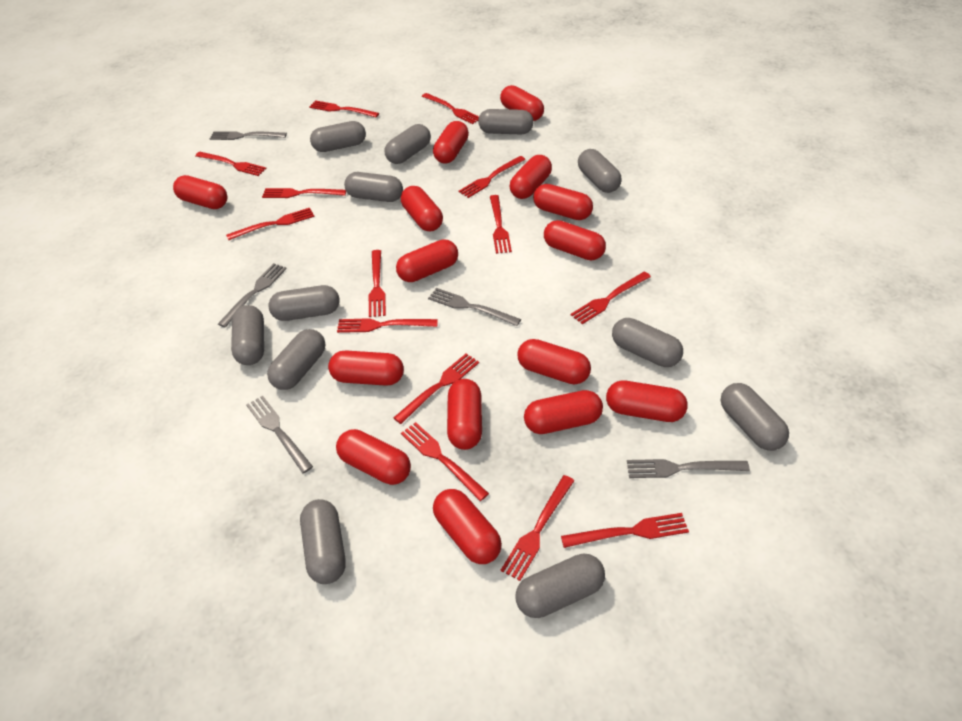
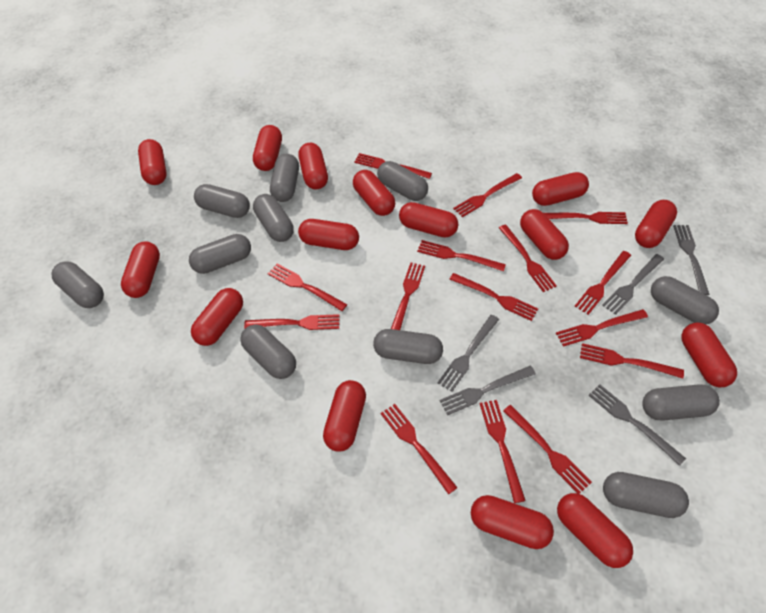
grey capsule: [231,305,264,365] [267,329,325,390] [268,285,339,321] [300,499,346,584] [310,121,366,152] [344,172,403,202] [385,124,431,164] [478,109,534,134] [516,554,605,618] [578,149,622,193] [612,318,683,367] [721,383,789,451] = 12 -> [52,261,104,308] [189,234,251,274] [194,184,250,218] [240,324,296,379] [253,194,294,242] [270,154,299,202] [373,329,443,364] [377,161,428,201] [603,472,689,518] [642,385,720,421] [651,276,719,324] = 11
red fork: [195,152,267,176] [226,208,315,240] [262,188,346,198] [309,100,379,117] [337,318,438,333] [369,250,386,317] [393,354,479,424] [401,422,489,501] [422,93,479,124] [459,156,526,198] [490,195,512,254] [501,475,574,581] [561,513,689,548] [571,271,651,324] = 14 -> [244,314,339,330] [268,264,348,311] [354,153,432,179] [381,404,458,495] [391,263,425,330] [417,240,506,271] [449,273,538,321] [453,173,522,217] [479,400,526,503] [499,225,557,292] [503,405,592,494] [544,212,628,224] [556,309,648,347] [574,251,631,315] [580,343,684,378] = 15

